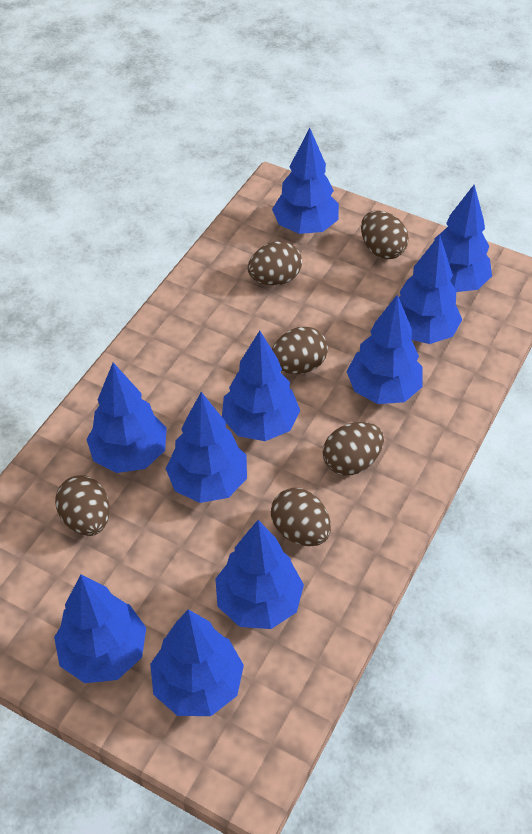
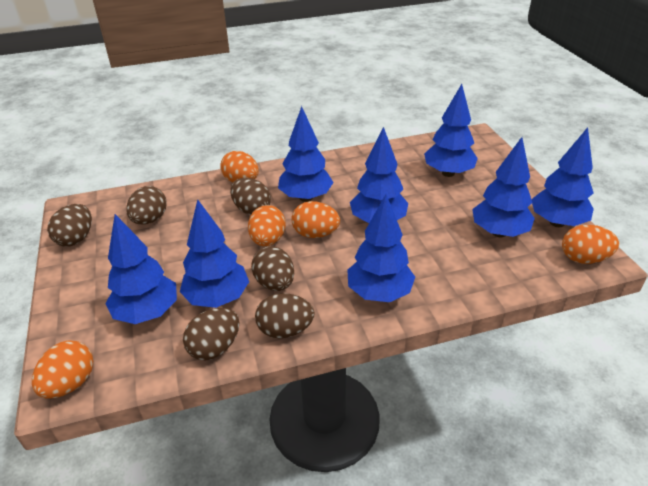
blue tree: [54,574,146,683] [86,362,167,473] [150,609,244,716] [166,392,247,503] [215,520,304,629] [222,331,300,441] [272,128,339,234] [346,295,422,404] [399,234,462,344] [434,185,492,292] = 10 -> [105,214,177,324] [180,199,249,308] [278,106,334,202] [347,194,415,302] [350,127,408,223] [424,84,478,177] [472,137,535,237] [531,127,594,227] = 8
orange egg: none = 0 -> [32,340,93,399] [220,151,259,182] [248,205,286,246] [291,201,340,238] [562,225,619,264] = 5

